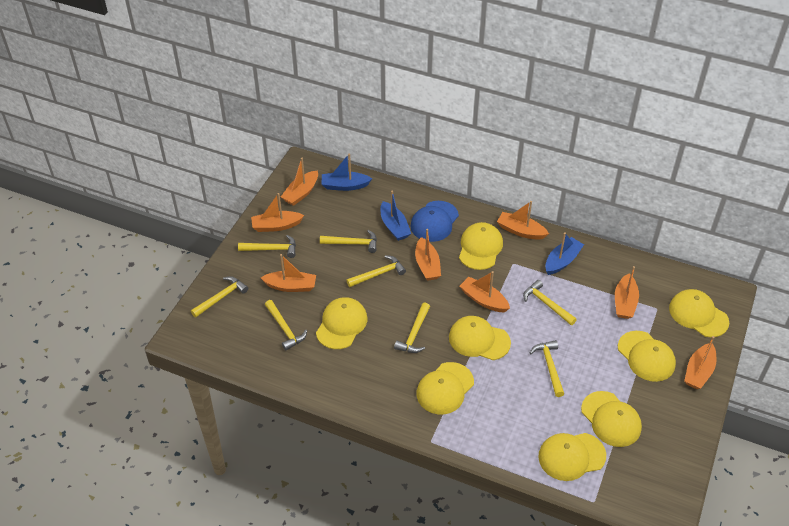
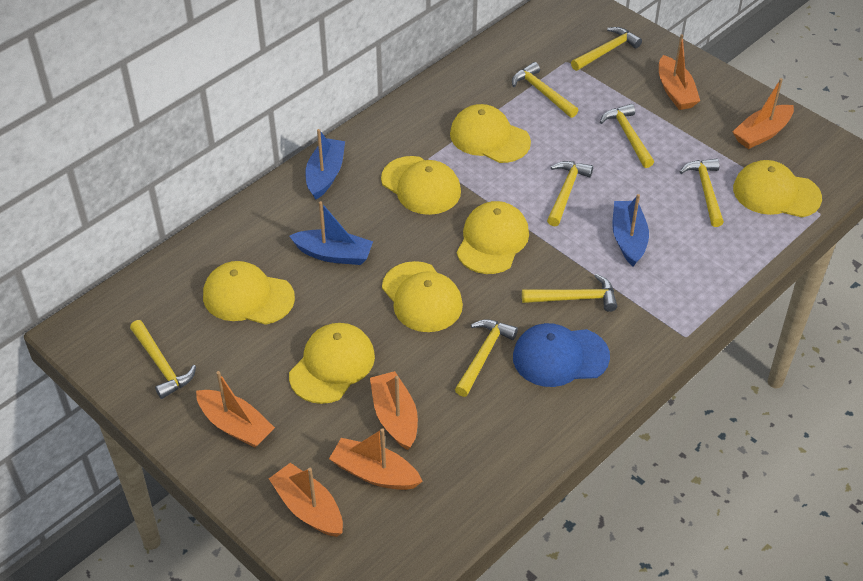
orange boat: [251,193,304,232] [261,254,316,292] [281,158,318,206] [415,229,441,281] [460,271,510,312] [497,201,549,240] [615,266,639,319] [684,336,717,389] = 8 -> [196,371,275,448] [269,463,343,537] [329,428,423,490] [370,371,418,450] [659,34,700,110] [732,78,794,149] = 6
yellow cap: [316,297,367,349] [417,362,474,414] [449,316,511,360] [459,222,503,270] [539,433,606,481] [581,391,642,447] [618,331,676,382] [669,289,729,337] = 8 -> [203,261,295,325] [289,323,375,404] [381,156,461,215] [382,261,463,332] [450,104,531,163] [457,201,529,274] [733,160,822,217] = 7

